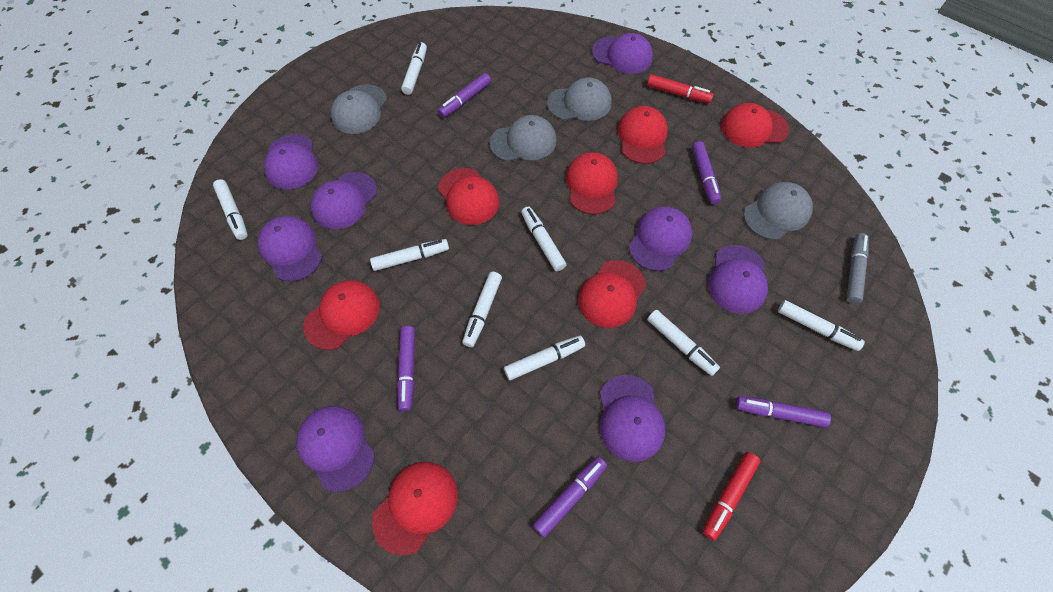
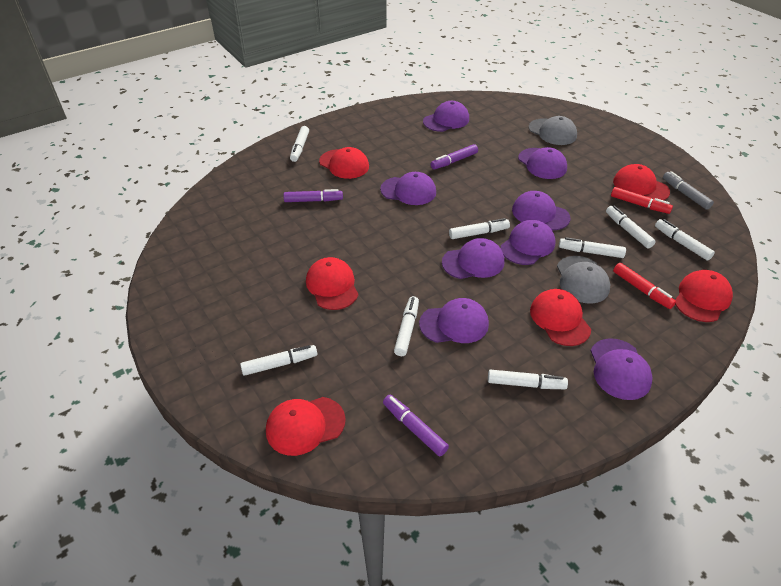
grey cap: [331,84,387,134] [490,115,557,162] [547,78,612,121] [744,182,813,240] = 4 -> [529,116,577,145] [557,256,610,304] = 2
purple marker: [397,326,415,411] [438,73,491,118] [533,456,607,537] [692,141,721,205] [735,396,831,427] = 5 -> [283,189,343,202] [383,395,449,456] [431,144,478,169] = 3
red cap: [303,280,380,350] [372,462,458,555] [438,168,500,225] [566,152,618,214] [578,260,646,328] [617,106,668,164] [721,103,789,148] = 7 -> [266,397,346,456] [306,257,358,310] [319,147,369,179] [530,289,591,346] [613,164,670,200] [675,270,733,322] = 6

